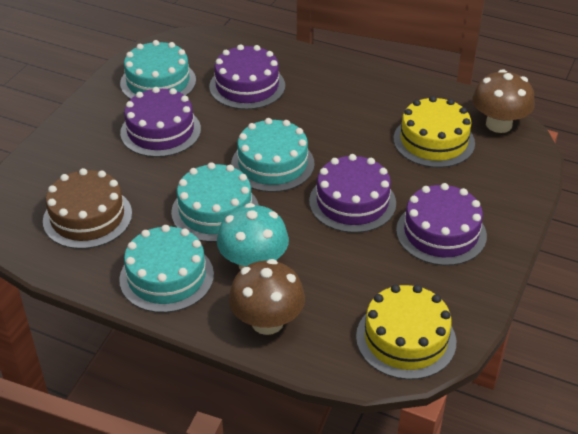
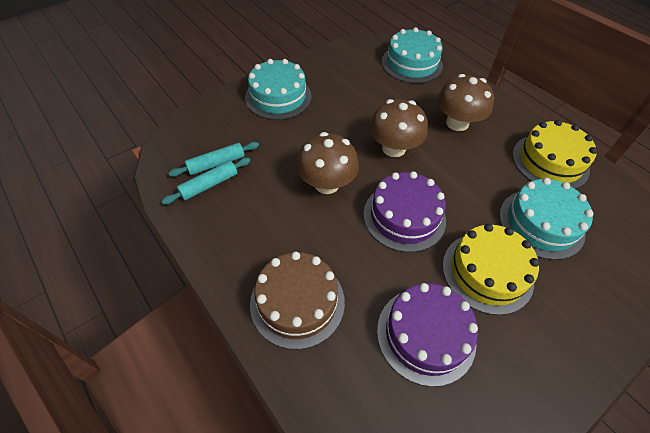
brown mushroom: [229,259,305,335] [472,69,535,133] = 2 -> [296,132,359,194] [369,99,428,157] [437,74,494,131] = 3
purple cake: [120,87,201,157] [209,44,285,110] [309,154,396,233] [396,183,487,266] = 4 -> [364,171,446,252] [377,283,478,387] = 2
turquoise cake: [119,225,214,313] [120,40,196,99] [171,162,259,242] [231,118,315,192] = 4 -> [245,59,311,120] [382,27,443,83] [499,178,594,260] = 3
turquoise mushroom: [217,203,289,270] = 1 -> none = 0
turquoise rolling pin: none = 0 -> [161,158,251,205] [169,142,259,177] = 2

